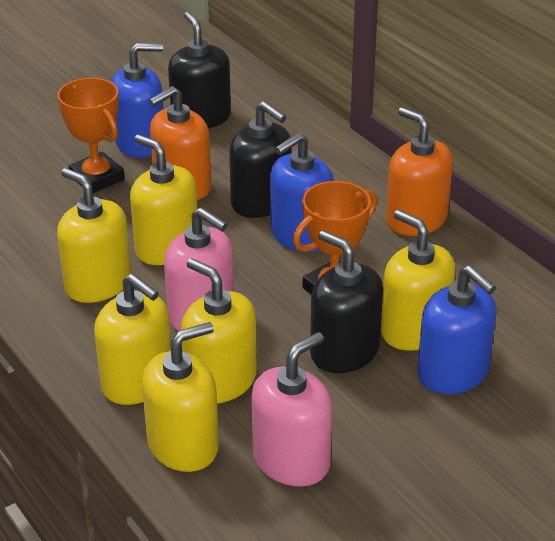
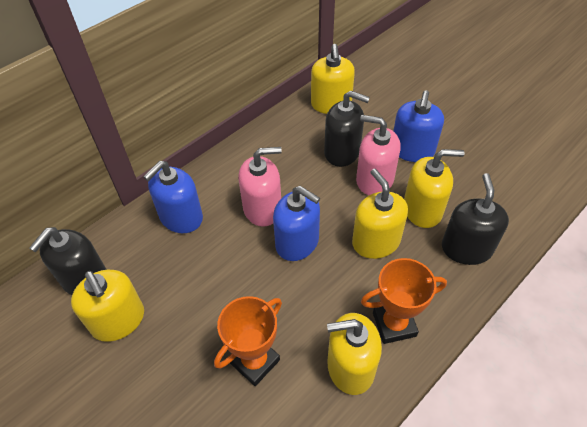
orange soap dispenser: [149,86,211,200] [386,107,453,236] = 2 -> none = 0
yellow soap dispenser: [57,168,132,303] [94,274,171,405] [130,134,197,265] [142,322,219,472] [181,258,257,403] [381,210,455,351] = 6 -> [71,270,144,342] [311,44,355,114] [327,313,382,395] [352,169,408,259] [404,149,465,228] = 5

